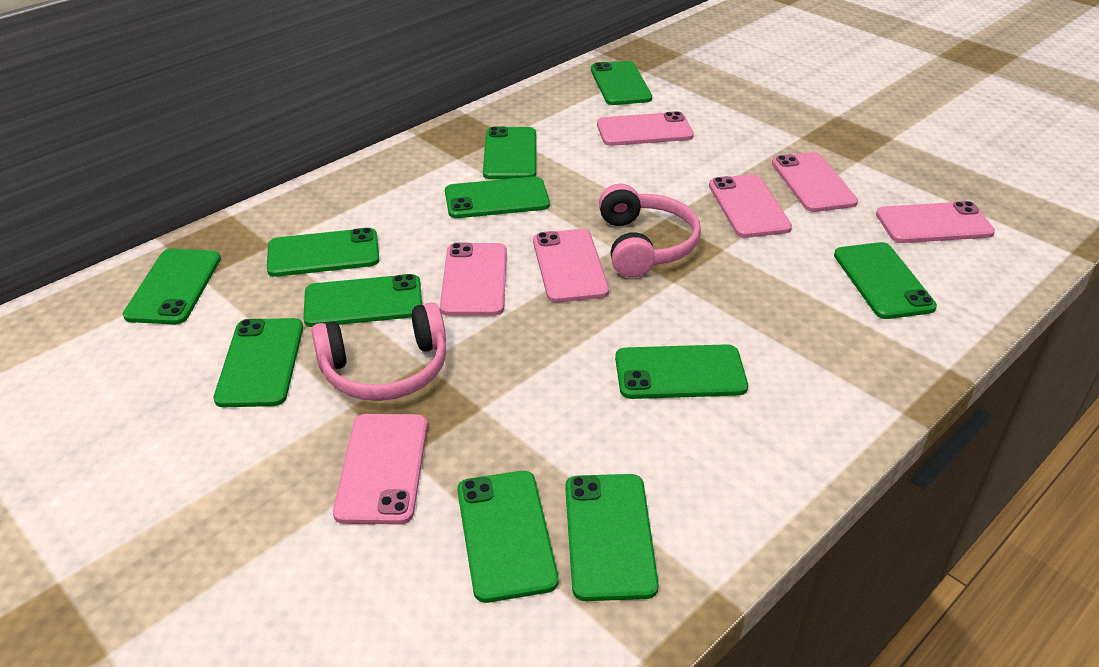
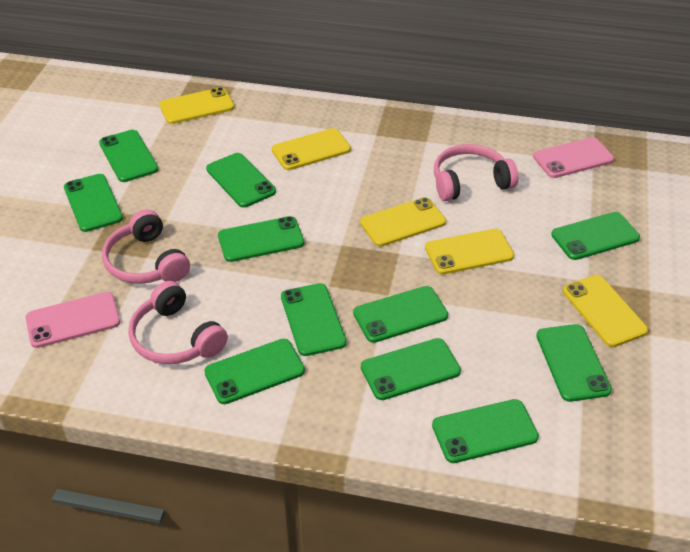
pink headphones: [312,302,446,401] [599,183,701,277] = 2 -> [102,209,190,284] [128,281,228,364] [434,144,518,201] = 3
pink phone: [333,414,427,525] [440,243,507,316] [533,229,609,303] [597,111,694,146] [709,174,792,238] [772,152,858,212] [876,201,995,243] = 7 -> [26,292,120,348] [533,137,614,178] = 2
yellow phone: none = 0 -> [159,87,234,124] [272,128,351,170] [360,197,446,247] [425,229,514,275] [563,275,648,347] = 5

